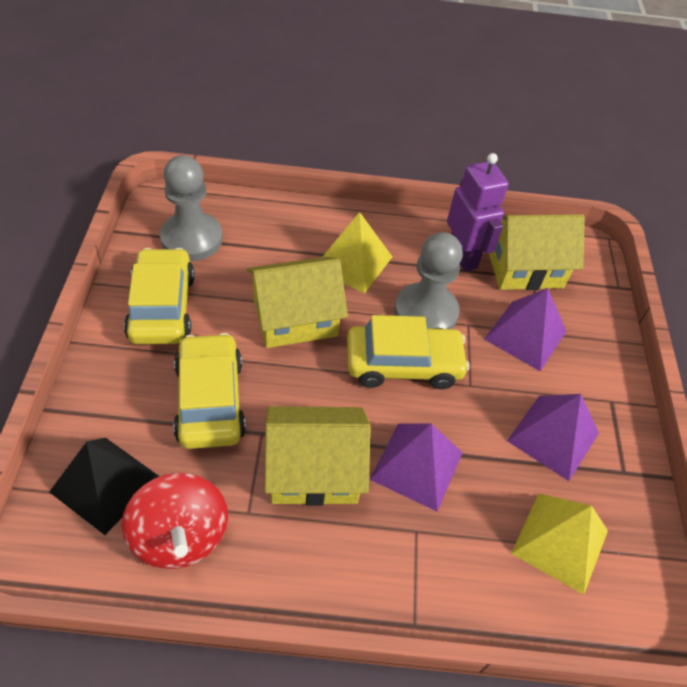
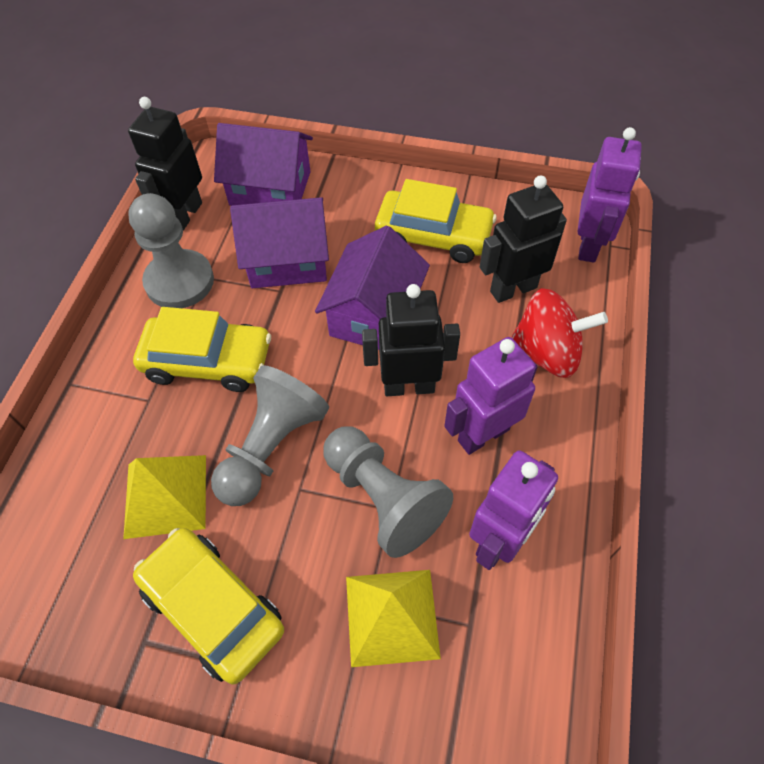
black pyramid: [49,438,160,535] = 1 -> none = 0
black robot: none = 0 -> [128,97,202,231] [362,284,460,396] [480,175,567,303] = 3
grey pawn: [160,155,223,261] [395,232,463,329] = 2 -> [128,193,214,308] [211,365,329,506] [324,426,453,558] = 3
purple house: none = 0 -> [214,123,313,206] [230,197,329,288] [315,226,430,350] = 3
purple pyramid: [369,423,463,511] [484,288,567,371] [507,394,599,481] = 3 -> none = 0
purple robot: [447,153,509,271] = 1 -> [444,337,538,455] [469,450,558,570] [578,127,642,263] = 3
yellow house: [247,257,348,348] [265,406,371,506] [489,214,585,290] = 3 -> none = 0

